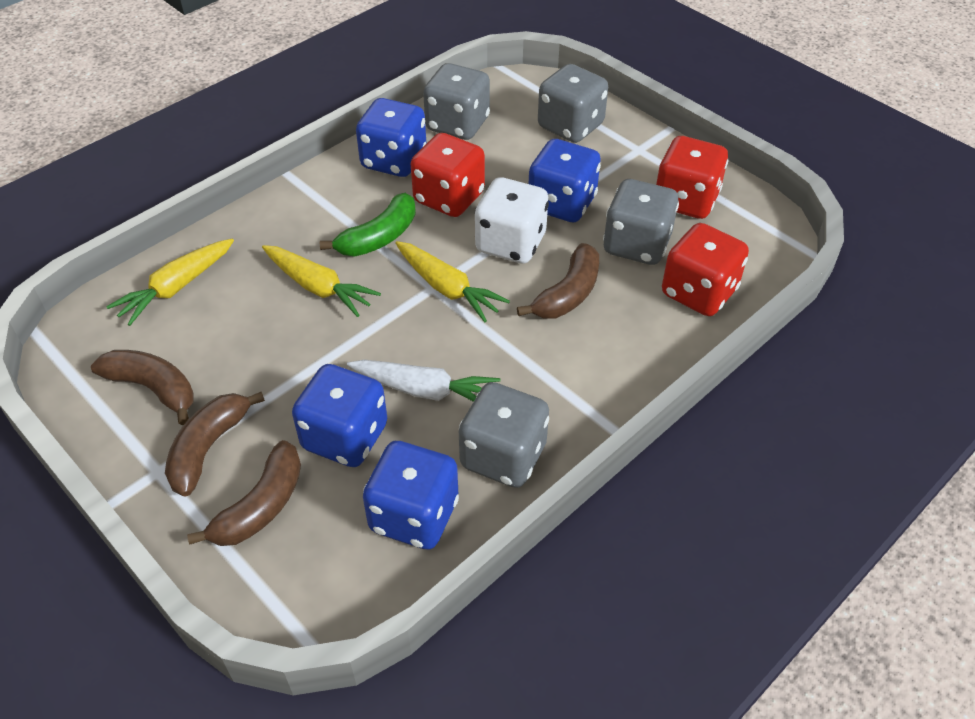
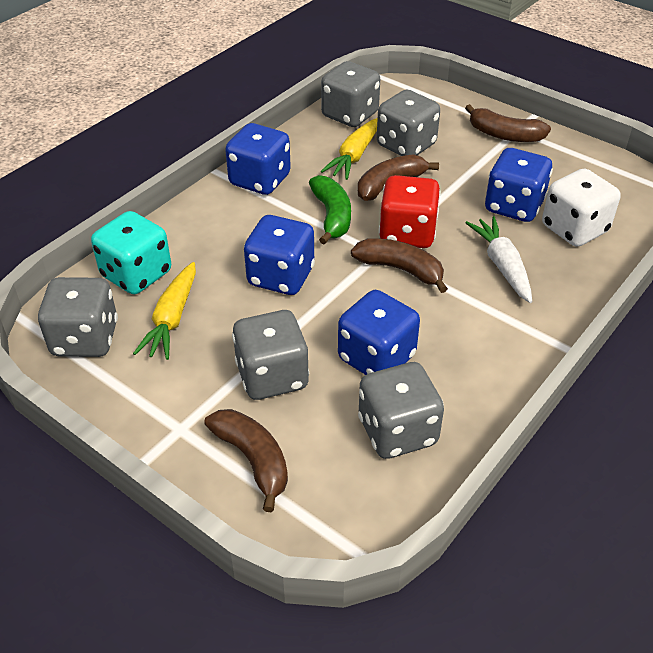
grey dice: [423,63,490,140] [459,382,549,488] [538,64,608,143] [603,179,679,265] = 4 -> [38,277,118,357] [232,310,309,400] [321,61,380,127] [358,362,444,459] [377,90,440,156] = 5
red dice: [411,133,485,217] [656,136,729,219] [662,223,749,316] = 3 -> [379,175,441,248] = 1
turquoise dice: none = 0 -> [91,211,171,294] = 1
yellow carrot: [106,239,234,326] [262,245,381,317] [395,241,510,322] = 3 -> [133,262,196,360] [320,118,378,180] = 2

